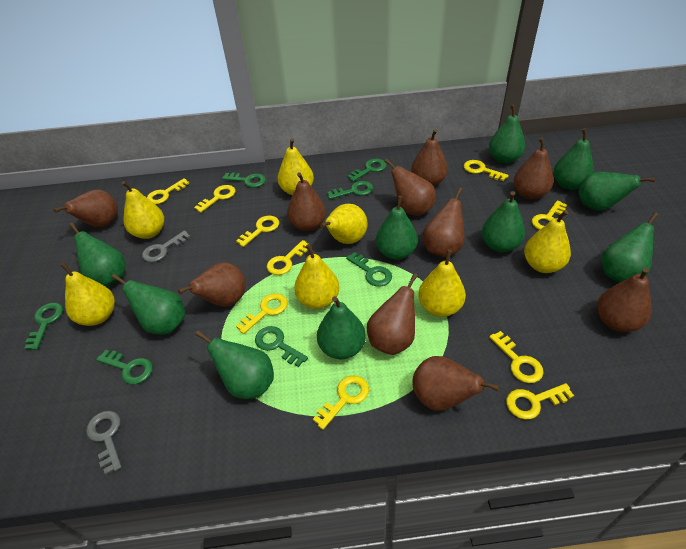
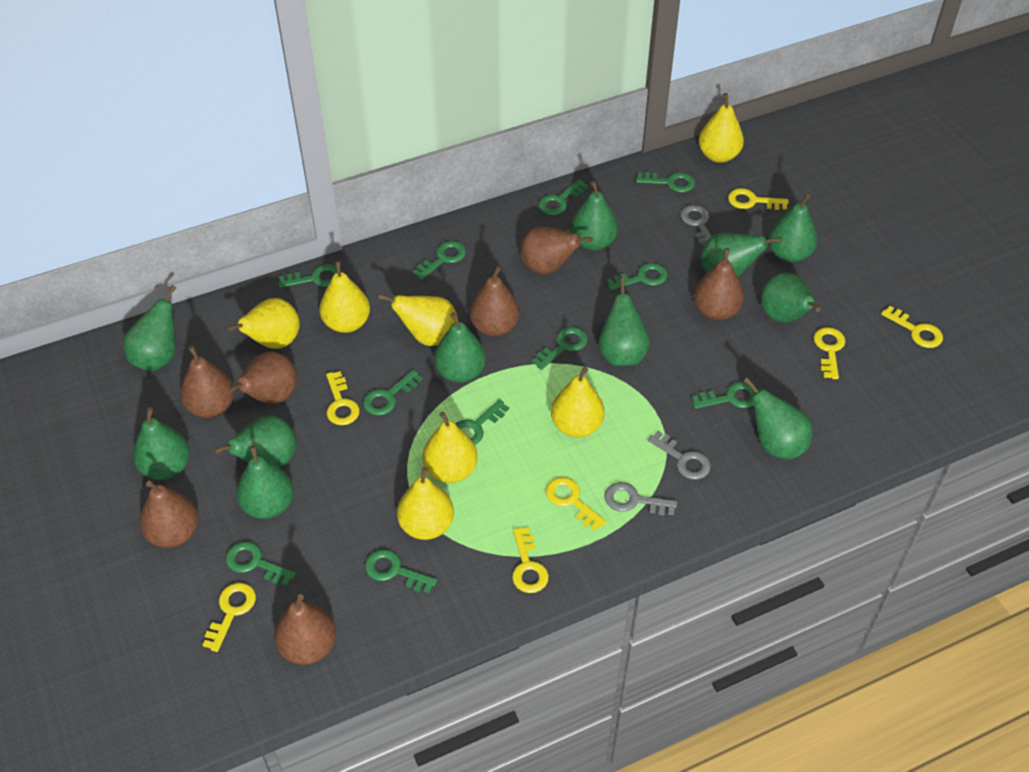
brown pear: [53,190,118,227] [178,262,246,307] [287,172,326,231] [367,273,418,355] [384,159,436,216] [411,129,448,186] [412,356,500,411] [423,187,465,257] [514,138,554,199] [597,267,652,332] = 10 -> [140,481,199,548] [180,346,235,418] [228,352,297,404] [274,594,336,665] [470,267,520,337] [520,226,593,275] [694,248,744,320] = 7
green key: [24,303,63,350] [96,350,153,384] [222,173,266,188] [255,326,308,367] [327,181,373,199] [346,252,392,287] [347,159,386,182] = 7 -> [226,541,296,586] [278,264,341,288] [363,370,423,416] [365,549,437,593] [413,241,466,280] [456,399,509,445] [532,327,588,370] [539,179,588,215] [606,263,668,291] [636,172,695,193] [692,382,754,409] = 11
green pear: [69,223,125,287] [112,274,185,335] [195,330,274,399] [317,296,366,359] [376,196,418,260] [482,191,525,252] [489,104,525,164] [554,128,594,190] [579,172,655,211] [602,212,658,282] = 10 -> [123,285,176,371] [133,407,190,480] [214,416,297,468] [236,445,294,519] [434,312,486,383] [570,181,618,251] [599,278,650,366] [701,233,781,276] [743,377,812,460] [761,272,821,323] [769,194,817,263] = 11
grey key: [86,411,122,475] [142,230,190,262] = 2 -> [604,482,677,515] [648,431,711,480] [680,205,712,247] = 3
yellow key: [147,178,189,204] [194,185,235,213] [236,216,279,247] [236,293,288,334] [267,240,308,275] [313,375,369,430] [463,160,509,181] [489,331,544,383] [506,383,574,419] [532,200,567,230] = 10 -> [203,583,256,652] [326,371,360,425] [512,527,549,593] [546,477,606,531] [728,188,789,210] [814,327,845,379] [881,306,943,348] = 7

